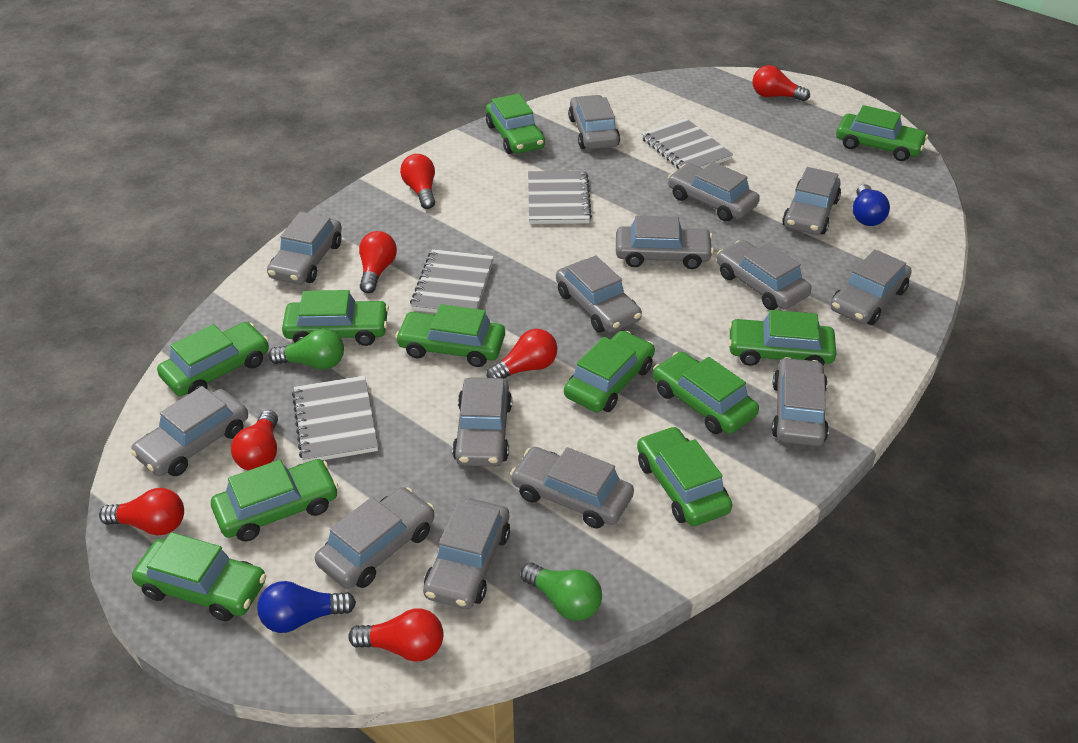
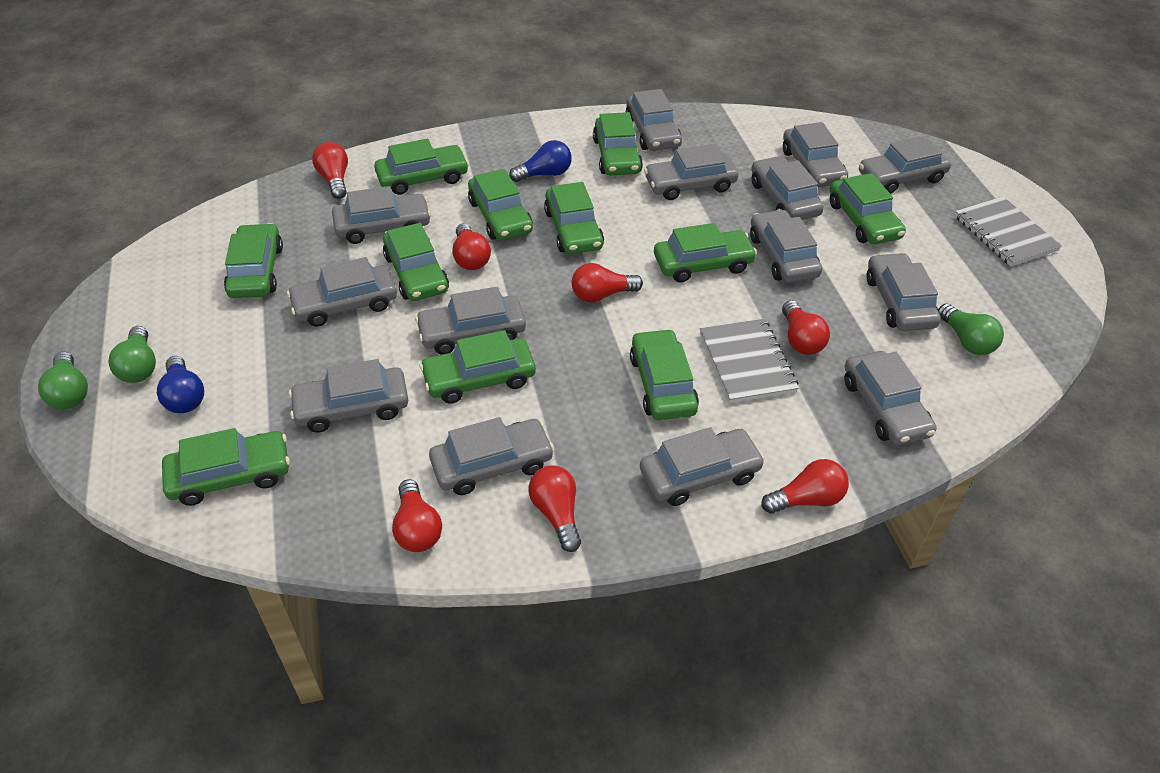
green light bulb: [268,328,344,370] [521,563,602,621] = 2 -> [38,351,88,409] [108,326,156,383] [938,303,1004,355] = 3
grey notebook: [292,376,378,463] [410,249,494,313] [528,171,592,224] [641,118,733,169] = 4 -> [700,319,799,403] [955,197,1062,266] = 2

